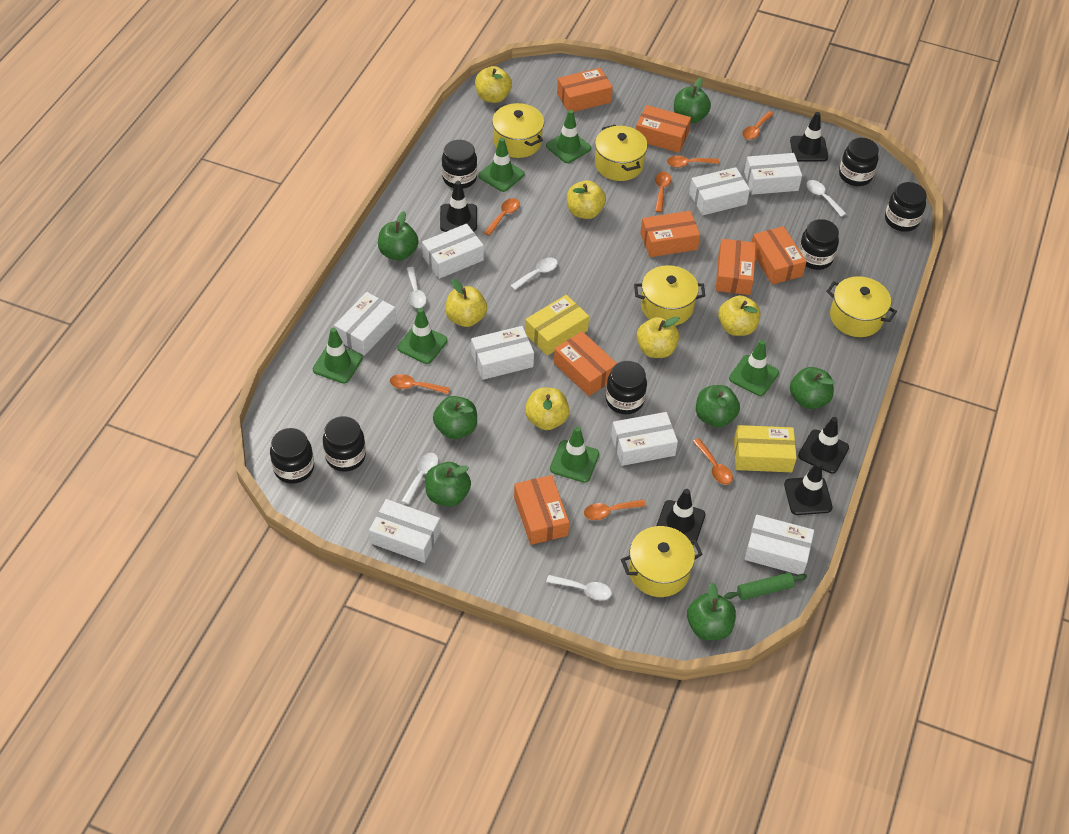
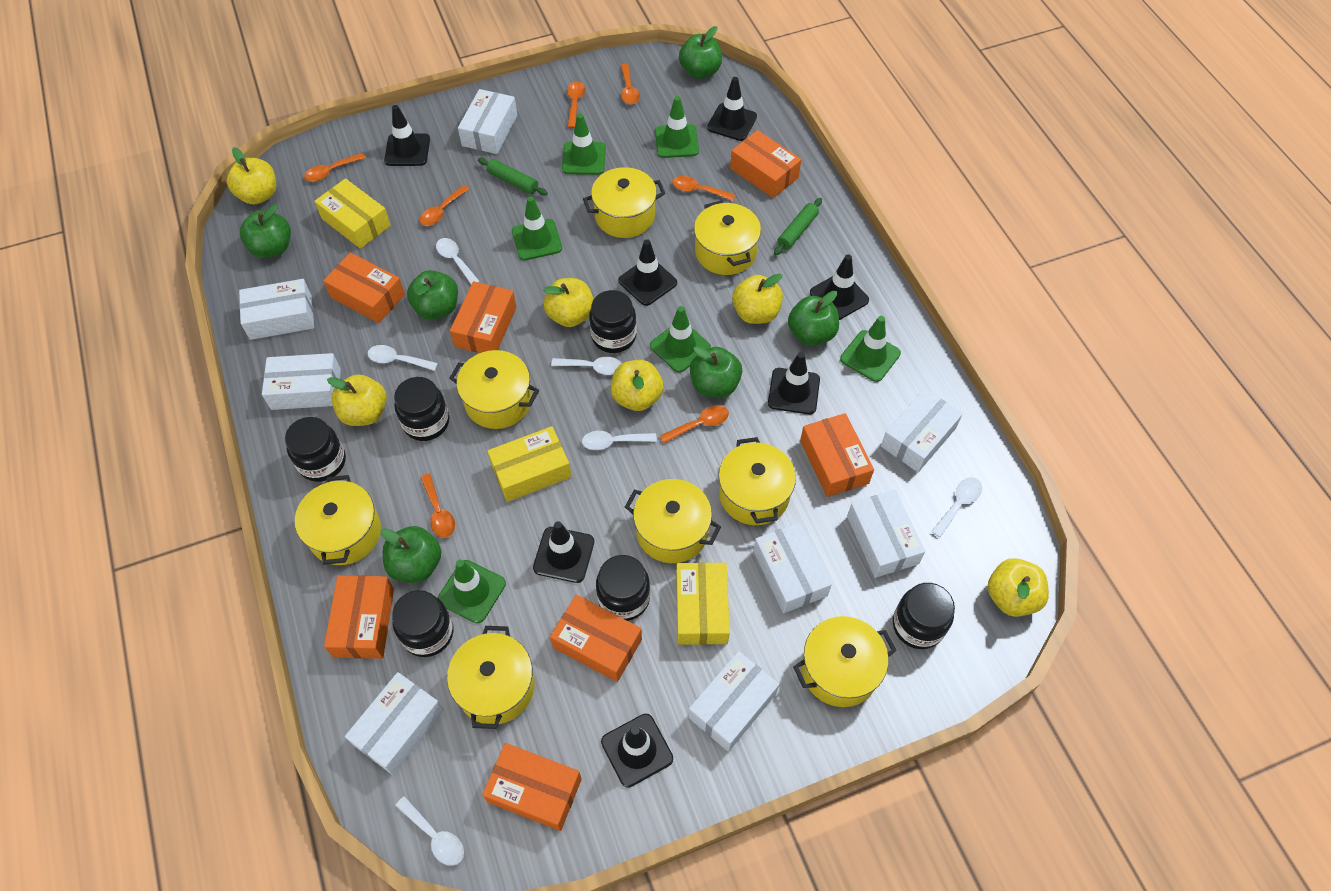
black jar: [270,428,314,484] [323,416,366,472] [442,140,477,189] [606,361,647,414] [799,219,839,270] [839,138,879,186] [885,182,927,232] = 7 -> [285,417,346,482] [392,590,454,657] [394,377,449,441] [589,290,637,353] [596,555,650,621] [893,583,955,649] = 6
black traffic cone: [440,181,477,232] [656,489,705,545] [784,462,833,515] [790,112,828,162] [798,417,849,474] = 5 -> [384,105,430,166] [533,521,594,583] [601,714,673,788] [618,239,677,306] [707,77,757,141] [768,352,820,414] [810,255,869,320] = 7
green apple: [378,211,419,261] [425,462,471,507] [433,396,477,439] [674,78,711,124] [687,582,736,640] [696,385,740,428] [790,367,834,409] = 7 -> [240,204,291,258] [380,526,441,583] [407,270,458,320] [679,26,722,79] [690,346,742,398] [788,291,839,346] = 6
green rolling pin: [724,572,807,600] = 1 -> [478,158,548,196] [774,198,822,256] = 2
white spoon: [402,453,438,504] [406,267,427,308] [511,257,558,290] [546,575,612,600] [806,180,846,217] = 5 -> [368,345,438,371] [395,796,464,866] [436,238,480,285] [551,357,622,375] [582,431,657,450] [931,477,982,537] = 6
yellow box: [525,295,589,356] [734,425,797,472] = 2 -> [314,178,391,249] [487,426,571,502] [676,562,730,645] = 3
yellow pot: [492,103,544,158] [595,125,648,181] [621,526,703,597] [634,265,705,325] [826,276,897,337] = 5 -> [295,475,381,565] [447,626,534,729] [449,350,539,429] [583,167,665,238] [625,479,721,563] [694,200,761,275] [718,437,796,525] [793,616,897,707] = 8

